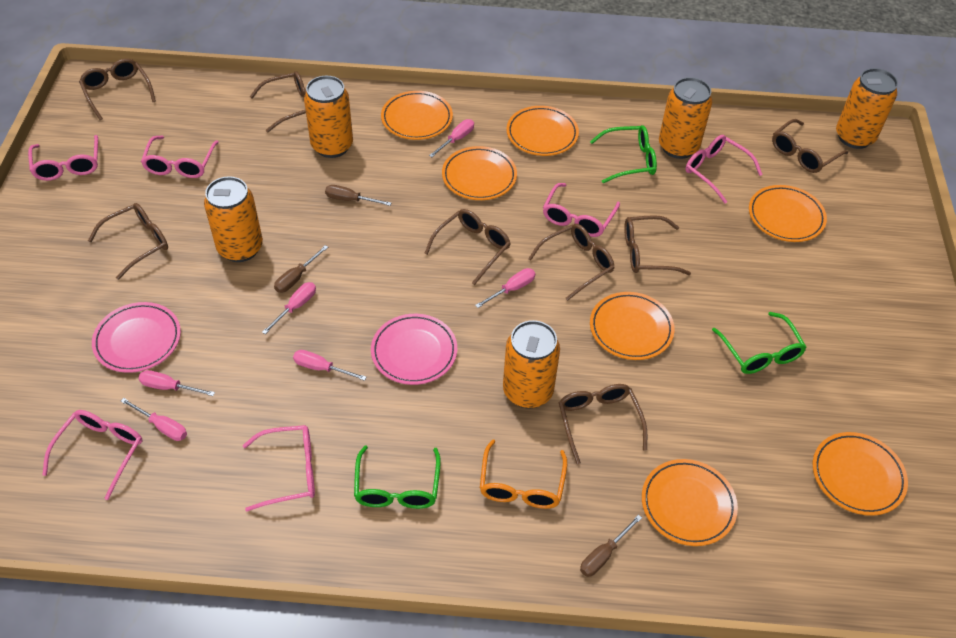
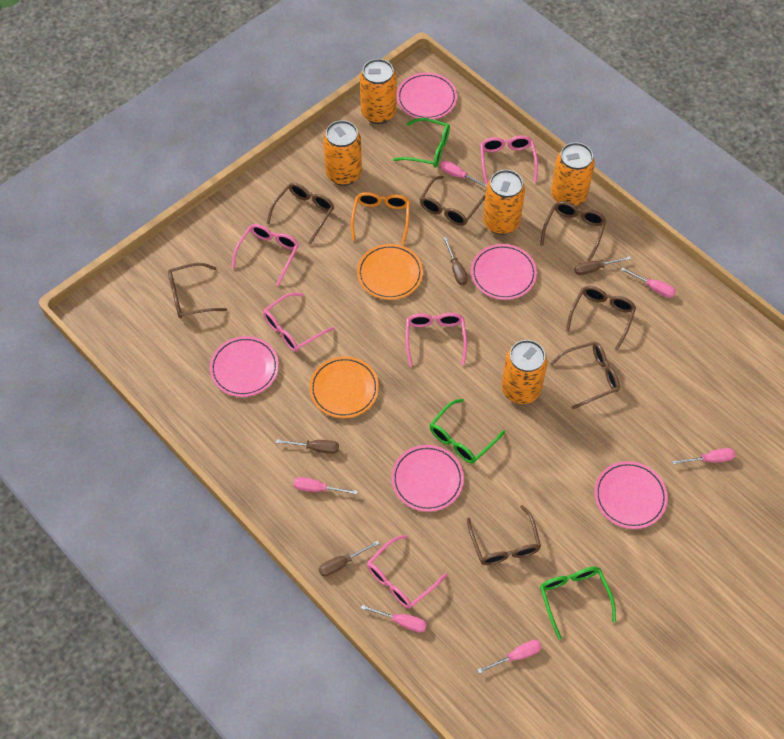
brown glasses: [79,58,156,120] [88,203,168,280] [250,71,306,133] [424,209,511,285] [528,224,615,301] [558,384,647,464] [624,215,691,275] [772,119,848,173] = 8 -> [168,263,227,318] [266,183,334,245] [420,175,485,226] [467,505,541,565] [540,201,607,261] [550,341,620,409] [566,286,636,350] = 7
brown screwdriver: [274,245,328,293] [325,185,391,206] [580,514,642,577] = 3 -> [276,439,339,454] [319,541,379,577] [443,237,468,285] [574,256,631,275] = 4
orange plate: [381,91,453,140] [442,146,517,200] [506,106,579,156] [590,292,675,360] [642,459,738,546] [749,185,827,242] [813,432,908,516] = 7 -> [309,356,379,418] [357,244,423,300] = 2
pink glasses: [28,135,98,181] [42,410,143,500] [141,136,219,178] [243,425,315,512] [543,183,620,237] [685,135,763,204] = 6 -> [231,224,299,286] [263,293,335,352] [367,535,447,609] [406,313,467,367] [480,135,538,185] = 5
pink plate: [92,302,181,373] [371,314,457,385] = 2 -> [210,336,279,397] [391,445,464,512] [396,72,457,119] [471,244,537,300] [594,461,668,529] = 5

